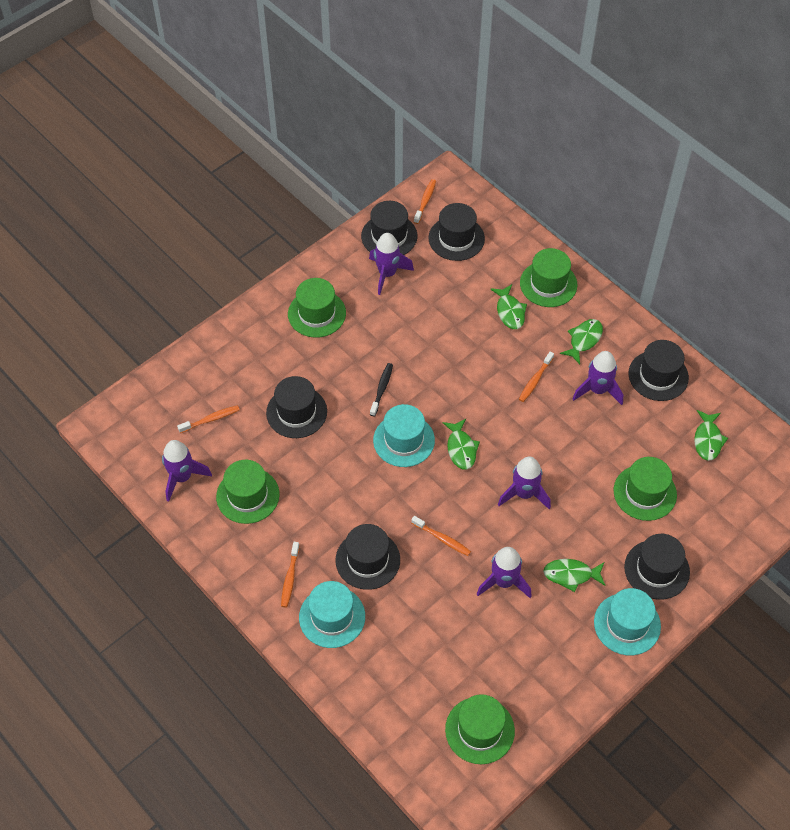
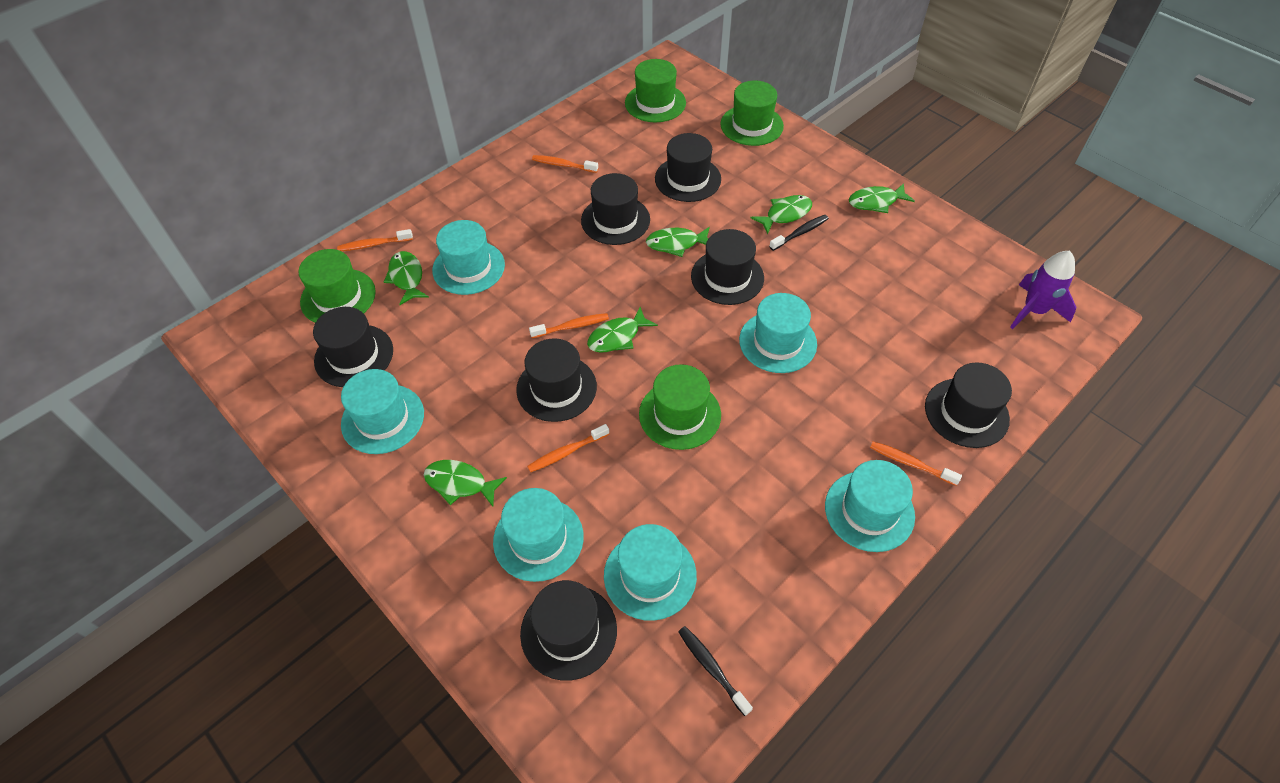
black hat: [266,376,327,438] [336,524,400,590] [361,201,417,255] [429,203,485,261] [624,534,690,600] [628,340,689,401] = 6 -> [313,307,393,387] [516,339,597,422] [520,580,617,681] [581,173,650,245] [655,133,721,202] [691,229,764,305] [925,363,1012,448] = 7
black toothbrush: [370,363,393,417] = 1 -> [678,626,753,716] [769,215,829,251] = 2
green fish: [442,419,480,470] [490,284,527,329] [543,559,606,592] [560,319,603,364] [694,410,728,461] = 5 -> [384,251,429,305] [424,460,507,507] [587,307,658,353] [646,227,710,257] [750,195,812,234] [849,183,915,213] = 6
green hat: [216,460,280,524] [288,278,346,338] [445,694,515,764] [520,248,578,307] [614,457,677,521] = 5 -> [299,249,376,323] [625,59,686,122] [639,364,721,450] [720,80,784,146] = 4
purple rocket: [162,440,212,502] [369,233,414,295] [477,547,531,598] [498,457,551,509] [573,351,623,405] = 5 -> [1010,251,1076,329] = 1
turquoise hat: [299,581,365,648] [373,404,435,467] [594,588,661,655] = 3 -> [341,369,424,454] [432,220,505,295] [493,488,584,582] [604,524,697,621] [739,293,817,373] [825,460,915,552] = 6

